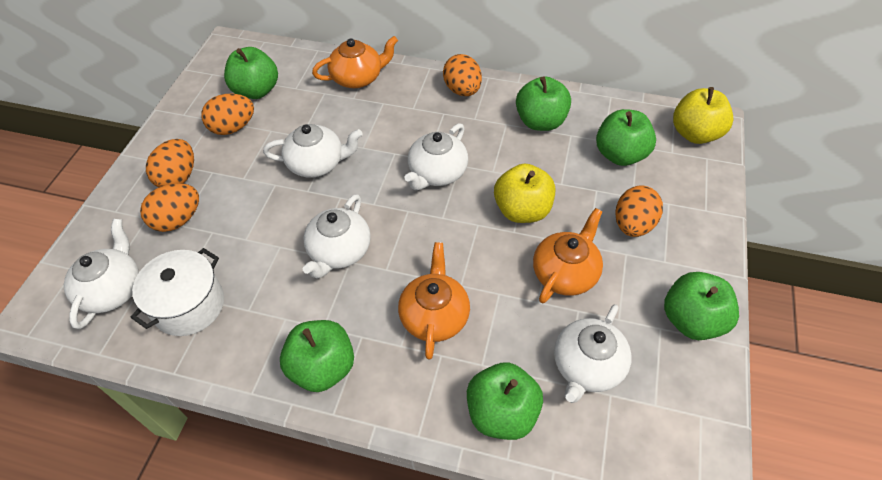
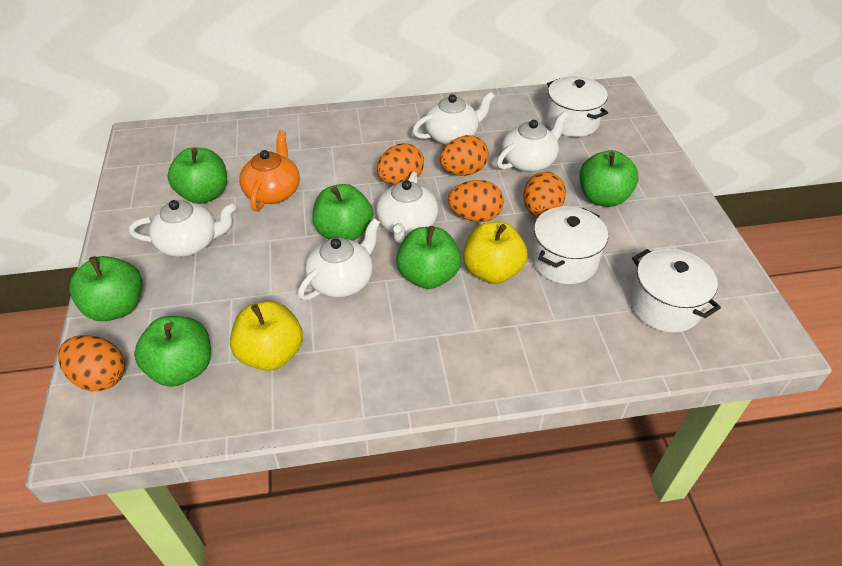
orange teapot: [312,36,398,88] [398,242,470,360] [533,208,603,303] = 3 -> [239,130,300,211] = 1
white pot: [130,248,224,336] = 1 -> [531,206,608,284] [545,76,608,137] [630,248,721,332] = 3

